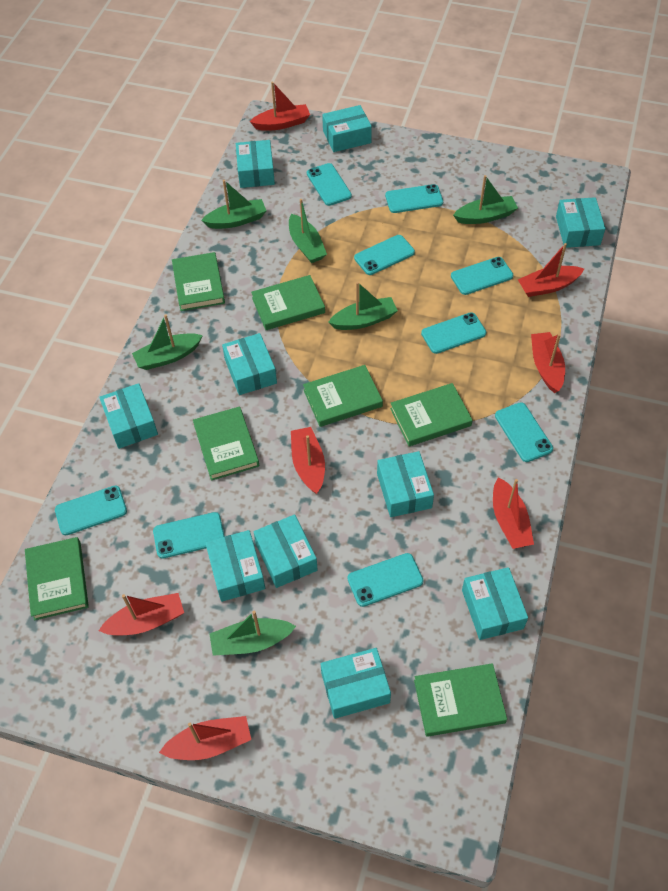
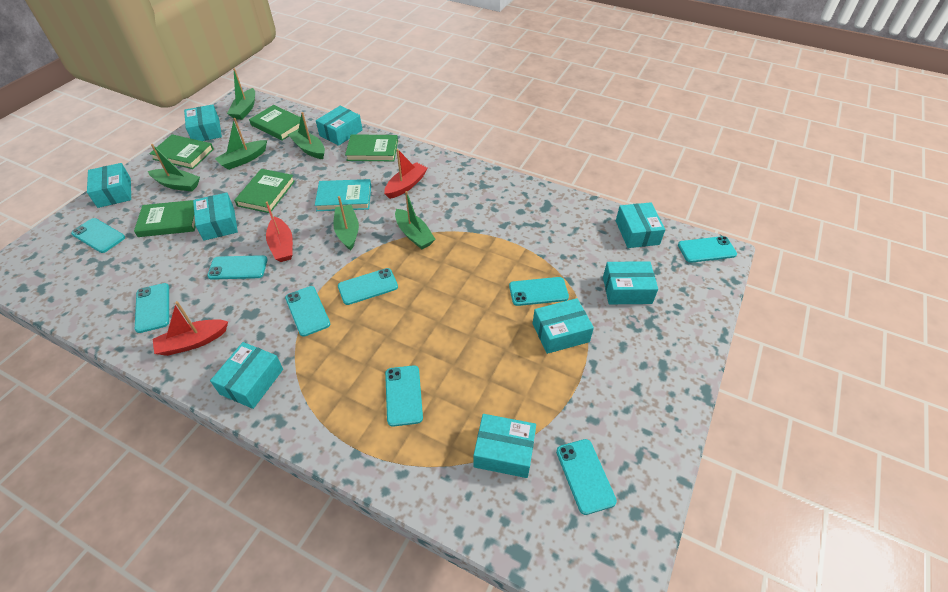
green book: [25,537,89,621] [172,252,225,311] [193,406,260,481] [251,275,325,330] [303,365,383,427] [390,383,473,446] [414,663,507,737] = 7 -> [134,200,196,237] [149,134,214,169] [234,169,295,213] [249,105,301,141] [345,134,398,161] = 5
red boat: [99,593,184,636] [159,716,251,760] [250,81,310,131] [291,427,325,494] [493,477,534,549] [518,243,584,297] [531,332,565,393] = 7 -> [153,301,228,356] [265,201,293,262] [384,149,427,199] = 3
turquoise book: none = 0 -> [315,179,371,211] = 1
turquoise box: [99,383,158,449] [205,530,265,602] [222,333,277,395] [236,140,275,188] [254,515,318,588] [321,648,391,719] [322,105,372,152] [377,451,434,517] [462,567,528,640] [556,197,605,248] = 10 -> [87,163,131,208] [184,104,222,141] [193,193,238,241] [210,342,283,409] [316,106,362,146] [474,414,536,478] [533,298,594,354] [603,261,658,304] [616,202,665,248] = 9

